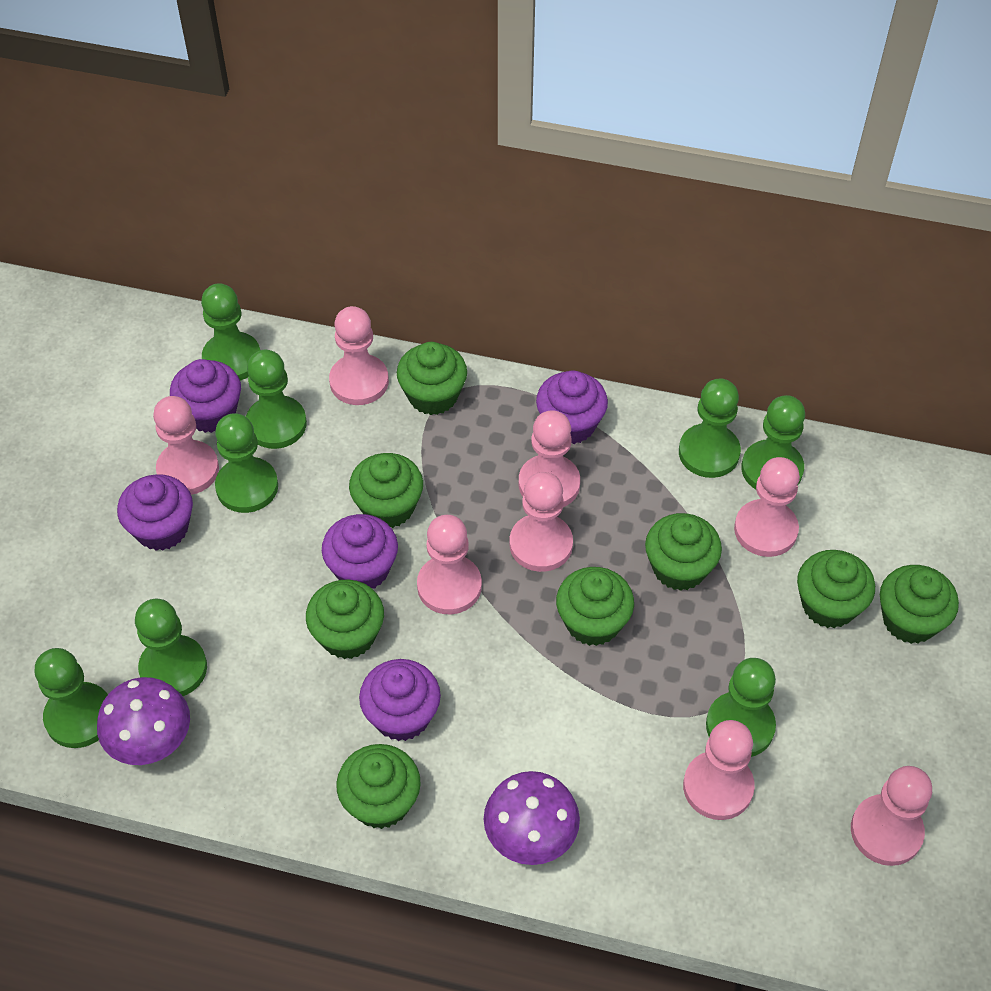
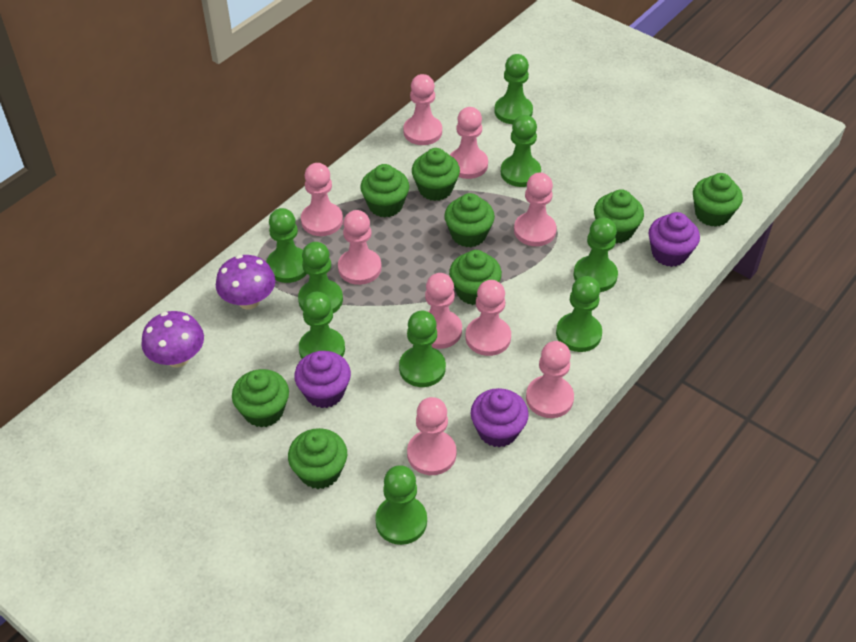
green pawn: [34,648,108,748] [135,599,207,696] [201,283,260,381] [215,413,278,513] [246,350,307,449] [679,378,741,478] [706,658,776,757] [741,395,805,489] = 8 -> [266,208,307,283] [298,242,343,313] [299,292,345,358] [375,465,427,545] [399,311,446,387] [494,54,533,124] [501,115,541,187] [556,276,602,352] [574,217,618,292] = 9
pink pawn: [153,396,219,495] [329,306,389,405] [417,515,482,614] [510,472,573,572] [519,410,580,507] [683,720,755,820] [734,457,800,557] [851,766,932,866] = 8 -> [301,163,343,236] [338,210,382,285] [403,74,442,145] [407,397,457,475] [425,273,462,349] [450,107,488,179] [466,280,511,356] [514,173,556,246] [526,341,574,418] = 9
purple cupcake: [117,474,193,551] [170,359,241,433] [322,514,398,589] [359,659,441,741] [536,370,608,444] = 5 -> [294,351,351,408] [471,388,529,448] [649,212,700,267] = 3

